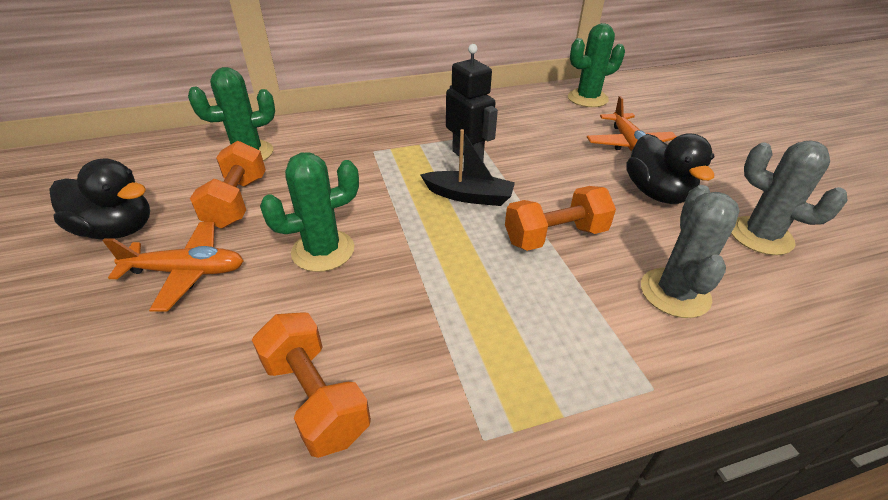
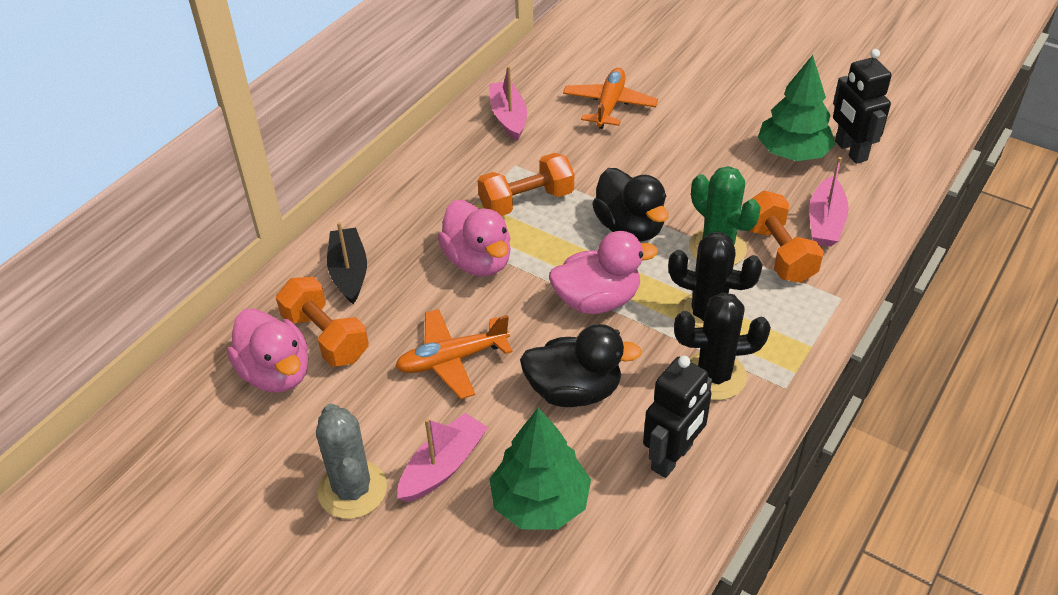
black cactus: none = 0 -> [668,232,763,328] [674,292,771,400] = 2
black robot: [446,44,498,161] = 1 -> [643,356,712,478] [833,49,892,164] = 2
green cactus: [188,67,275,161] [260,152,359,272] [568,23,625,107] = 3 -> [689,166,761,265] = 1
green tree: none = 0 -> [489,408,591,530] [758,55,835,161] = 2
grey cactus: [641,185,740,318] [731,140,848,255] = 2 -> [316,403,387,519] = 1
pink boat: none = 0 -> [397,413,488,502] [489,66,527,141] [809,157,849,247] = 3
pink duck: none = 0 -> [227,308,308,392] [438,200,511,276] [549,231,658,314] = 3

